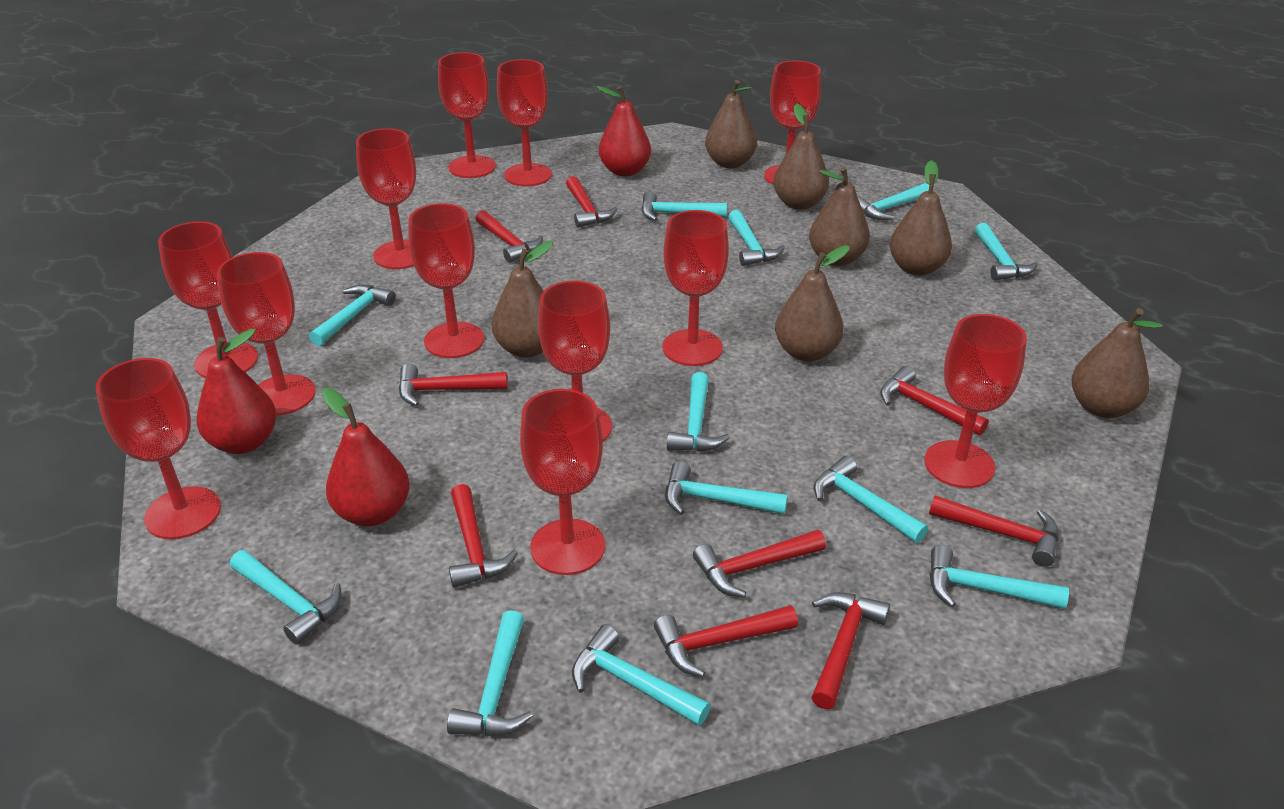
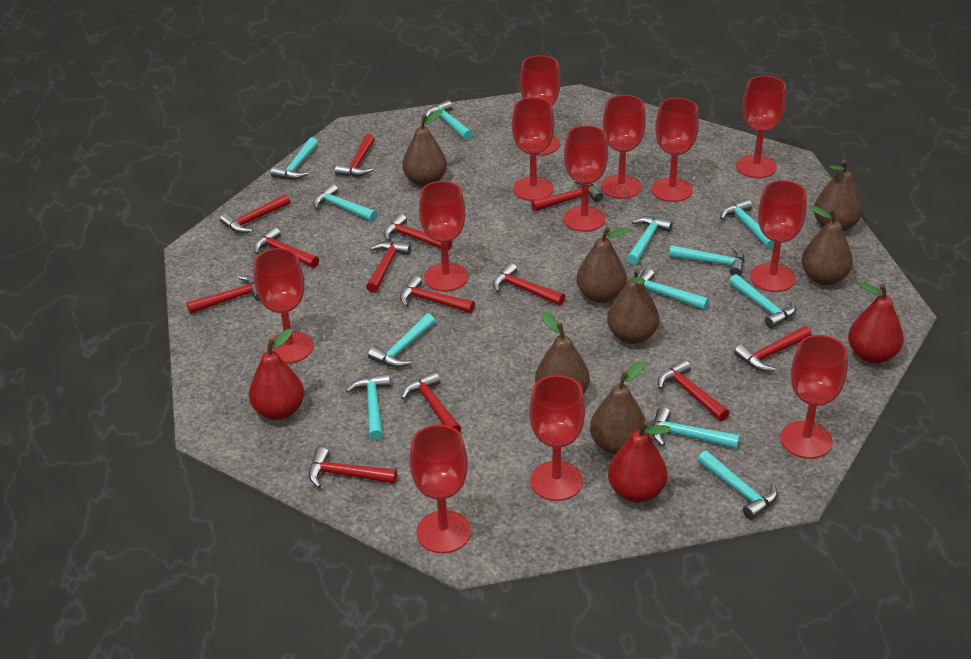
red hammer: [399,364,507,406] [449,484,518,588] [475,210,543,263] [566,176,618,228] [654,605,798,677] [693,530,826,598] [811,592,890,709] [880,366,989,436] [929,495,1059,567] = 9 -> [186,276,260,314] [220,194,290,233] [254,227,319,268] [309,447,397,488] [335,134,375,177] [366,241,411,293] [383,213,452,251] [400,275,475,313] [401,372,461,432] [493,263,565,306] [531,181,603,211] [658,360,730,421] [734,326,812,372] = 13

